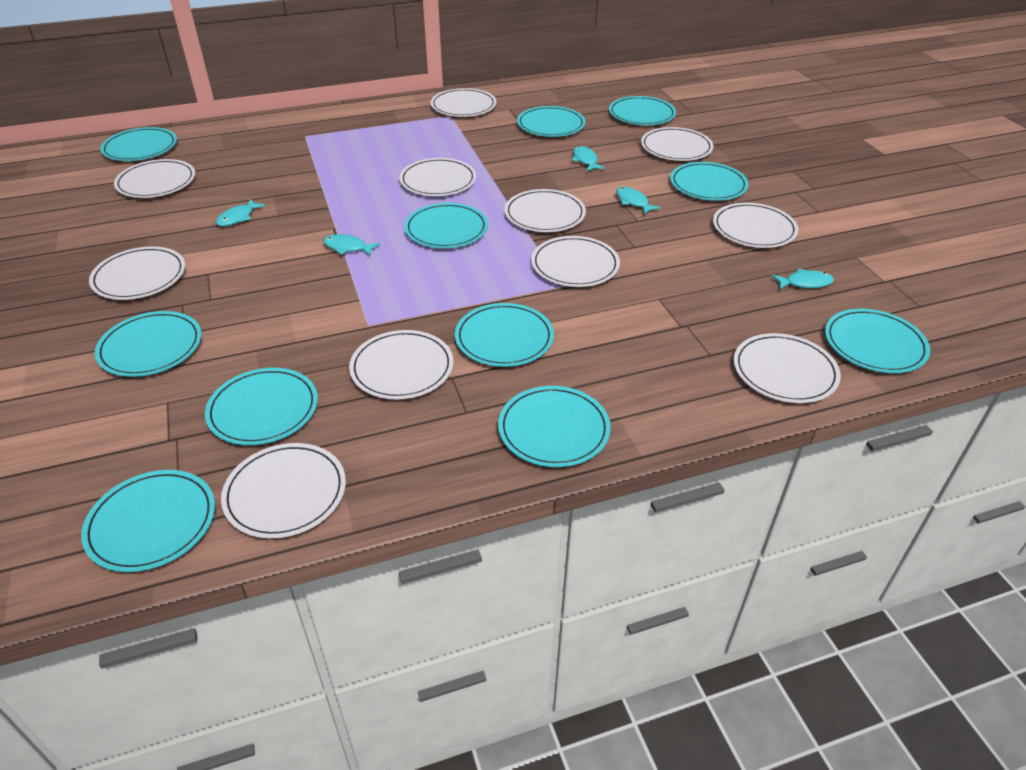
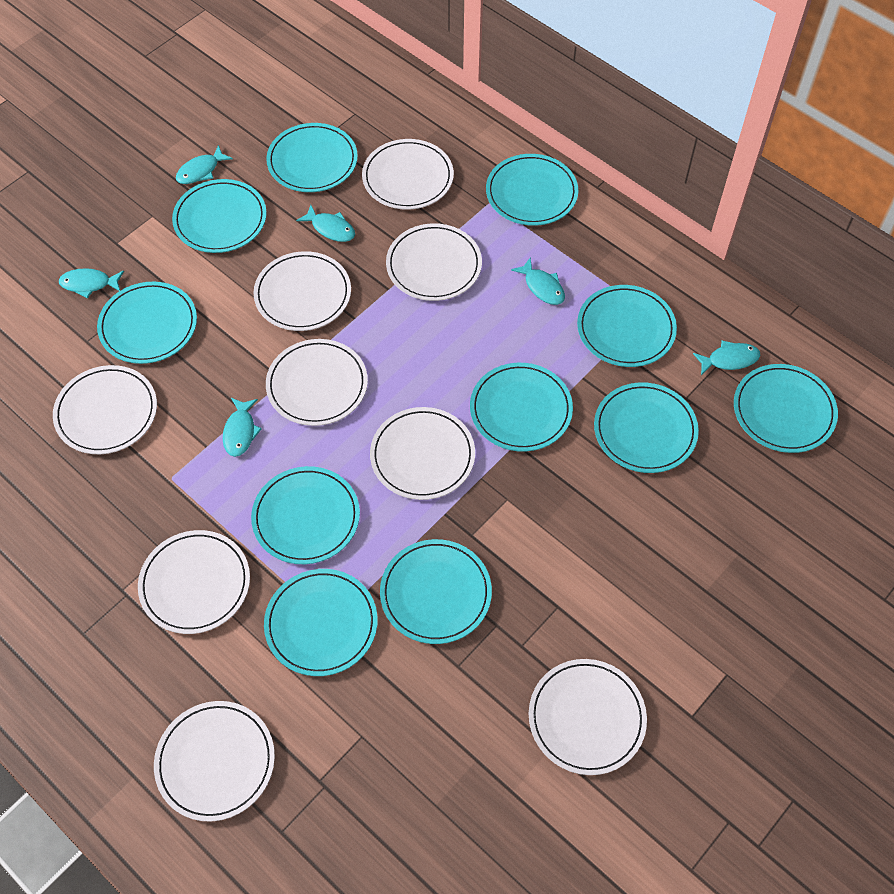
turquoise fish: [216,199,266,226] [323,234,380,256] [572,146,605,171] [616,187,661,215] [771,269,834,290] = 5 -> [59,268,124,298] [176,145,233,184] [223,398,262,457] [296,205,355,242] [511,258,565,305] [693,340,760,375] = 6
white plate: [89,247,185,300] [114,159,195,198] [221,443,346,538] [349,330,454,399] [399,158,476,196] [431,88,497,117] [504,189,586,232] [531,236,620,287] [641,127,714,161] [713,203,798,248] [733,333,841,403] = 11 -> [53,365,157,454] [138,530,250,634] [154,701,275,822] [253,251,351,331] [266,339,368,426] [362,139,454,210] [370,407,475,500] [386,223,482,301] [529,659,647,775] = 9

